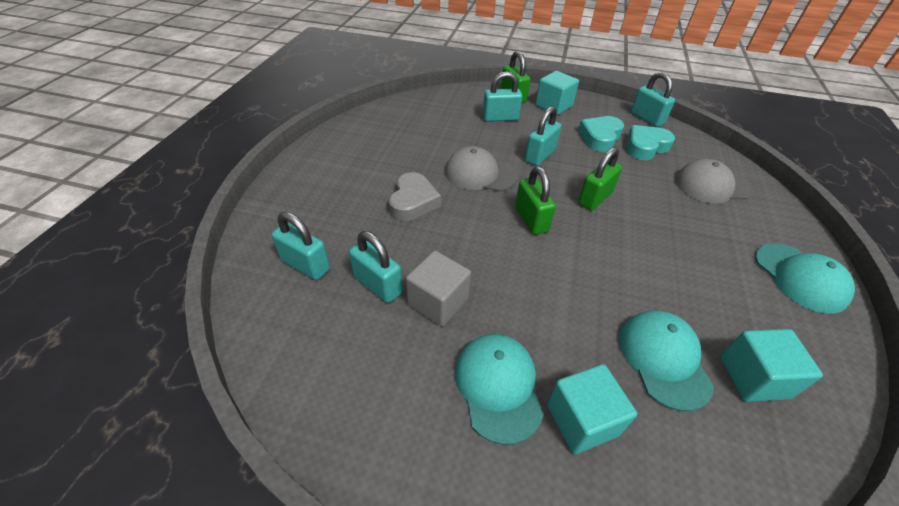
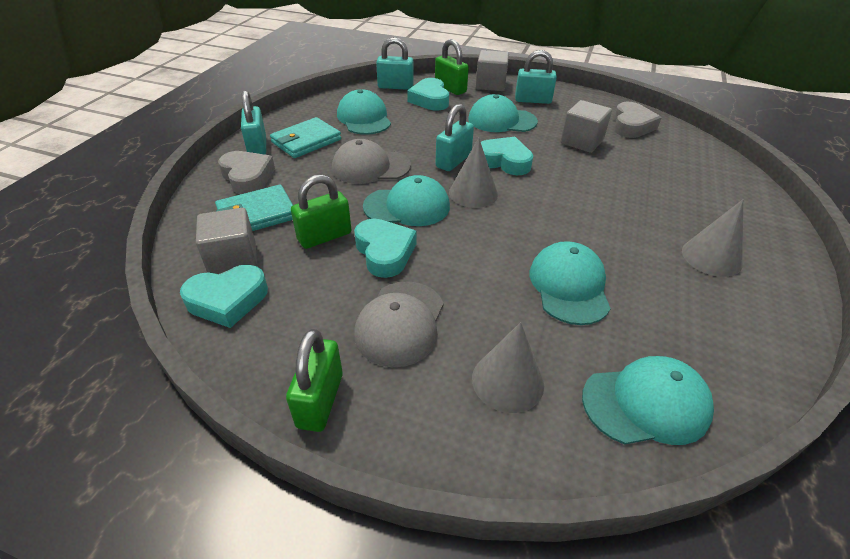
grey cone: none = 0 -> [449,138,498,208] [472,322,544,413] [682,199,743,277] = 3
grey cube: [406,251,471,327] = 1 -> [196,208,257,274] [476,50,509,91] [561,100,612,153] = 3
grey heart: [389,172,441,221] = 1 -> [218,151,275,194] [614,102,662,138] = 2
turquoise cap: [455,334,543,445] [619,310,714,411] [755,243,855,314] = 3 -> [337,89,391,135] [363,175,450,226] [468,94,538,132] [529,241,611,325] [582,356,714,445] = 5
turquoise cube: [536,71,579,115] [547,364,637,454] [720,329,823,402] = 3 -> none = 0
turquoise heart: [578,116,624,152] [627,125,675,160] = 2 -> [180,265,268,328] [354,219,417,278] [407,78,449,111] [481,137,533,175] = 4
turquoise padlock: [272,212,330,280] [349,231,403,303] [483,71,523,122] [525,106,561,166] [631,72,675,127] = 5 -> [241,90,266,155] [376,37,414,90] [435,104,474,171] [515,50,557,104] = 4
turquoise wallet: none = 0 -> [215,185,293,231] [270,117,341,158] = 2

